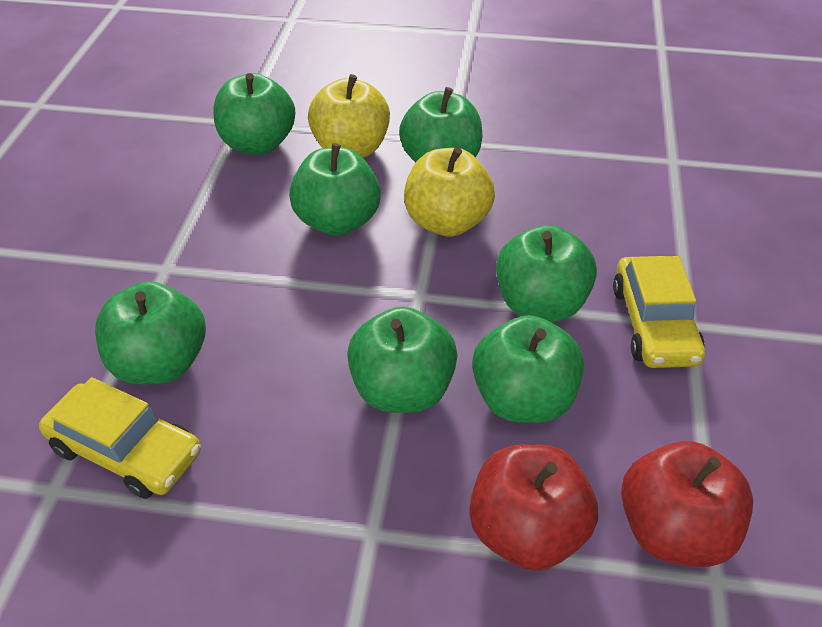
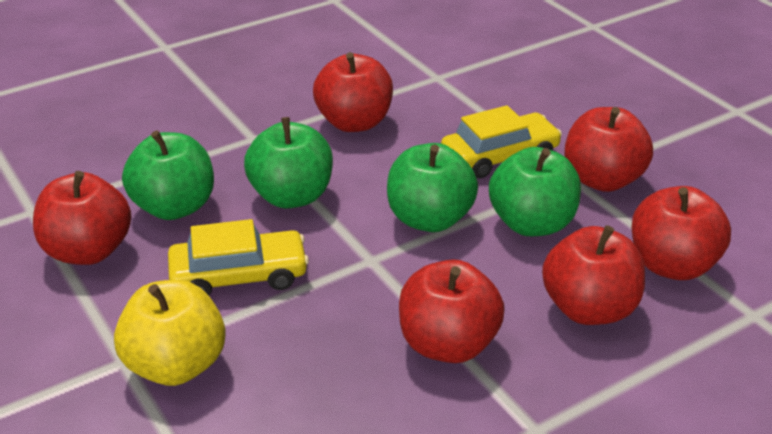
green apple: [95,281,206,385] [213,73,295,155] [289,143,381,236] [347,307,458,413] [399,87,482,163] [472,315,584,423] [496,225,597,322] = 7 -> [122,131,214,220] [244,117,333,208] [387,143,478,232] [489,147,581,236] = 4
red apple: [469,444,598,571] [621,441,753,567] = 2 -> [33,171,131,265] [313,52,393,132] [399,259,505,363] [542,225,645,325] [565,107,653,192] [631,186,731,280] = 6
yellow apple: [308,74,390,158] [404,147,495,237] = 2 -> [114,280,226,386] = 1

